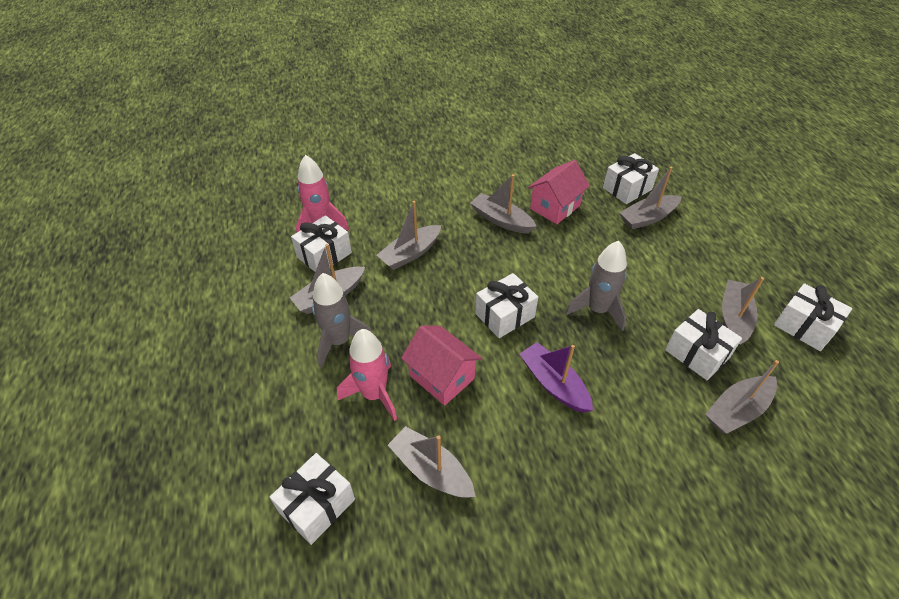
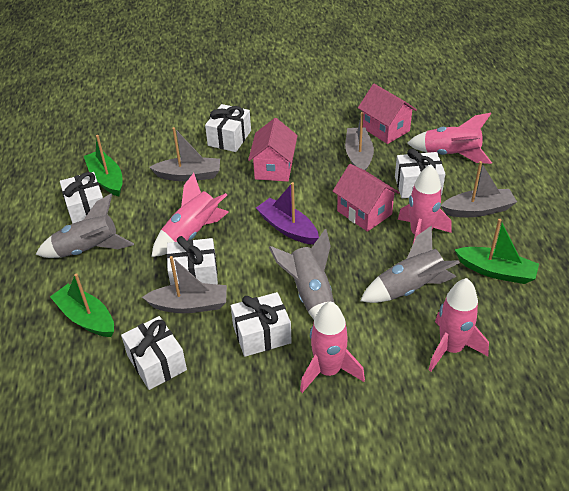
green boat: none = 0 -> [50,273,114,337] [84,135,123,197] [455,219,539,284] = 3
grey boat: [289,244,365,314] [377,201,441,270] [388,426,476,498] [470,174,537,233] [619,167,682,229] [705,360,779,434] [722,277,764,345] = 7 -> [142,256,227,313] [149,127,220,181] [345,112,374,171] [441,161,517,217] = 4
grey rocket: [312,273,372,368] [565,241,627,331] = 2 -> [36,194,134,258] [269,229,334,319] [360,226,460,303] = 3
pink house: [401,325,482,406] [528,160,590,224] = 2 -> [248,118,298,182] [333,164,400,232] [358,84,417,144] = 3
pink rocket: [296,155,349,233] [337,329,397,421] = 2 -> [152,173,229,257] [300,302,365,393] [398,164,452,243] [407,113,492,164] [428,278,489,371] = 5

